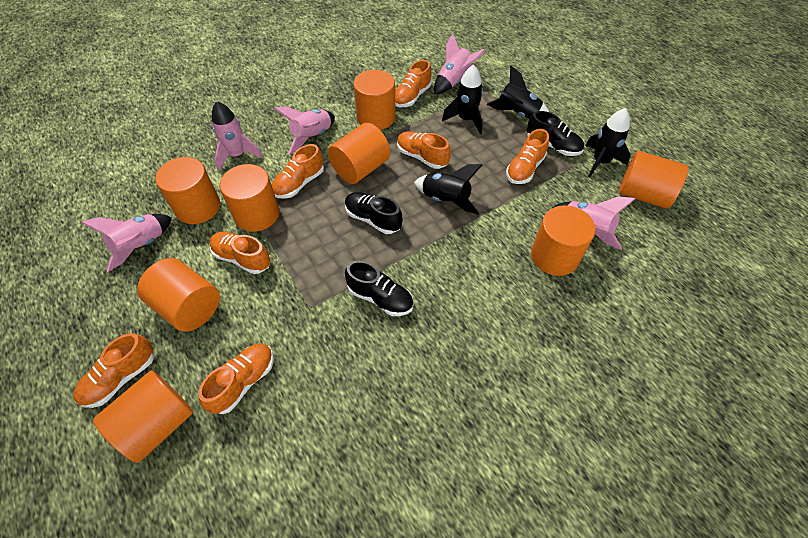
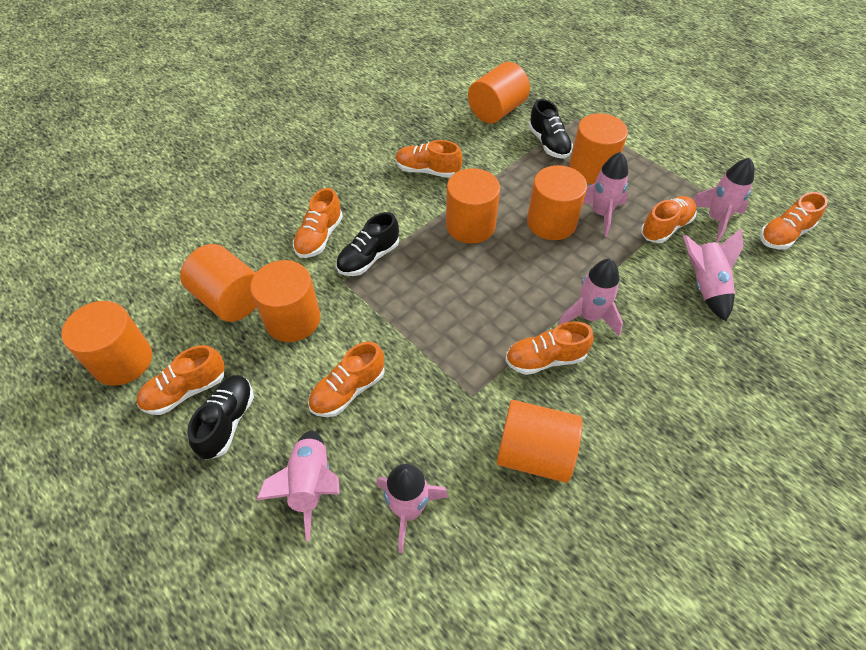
black rocket: [414,164,482,215] [442,65,483,134] [487,66,549,119] [585,108,631,178] = 4 -> none = 0
pink rocket: [81,214,172,272] [212,101,263,171] [274,106,335,155] [434,34,486,95] [552,196,635,250] = 5 -> [256,430,340,541] [376,464,449,553] [558,259,623,336] [583,152,628,237] [683,228,743,321] [693,158,754,242] = 6

